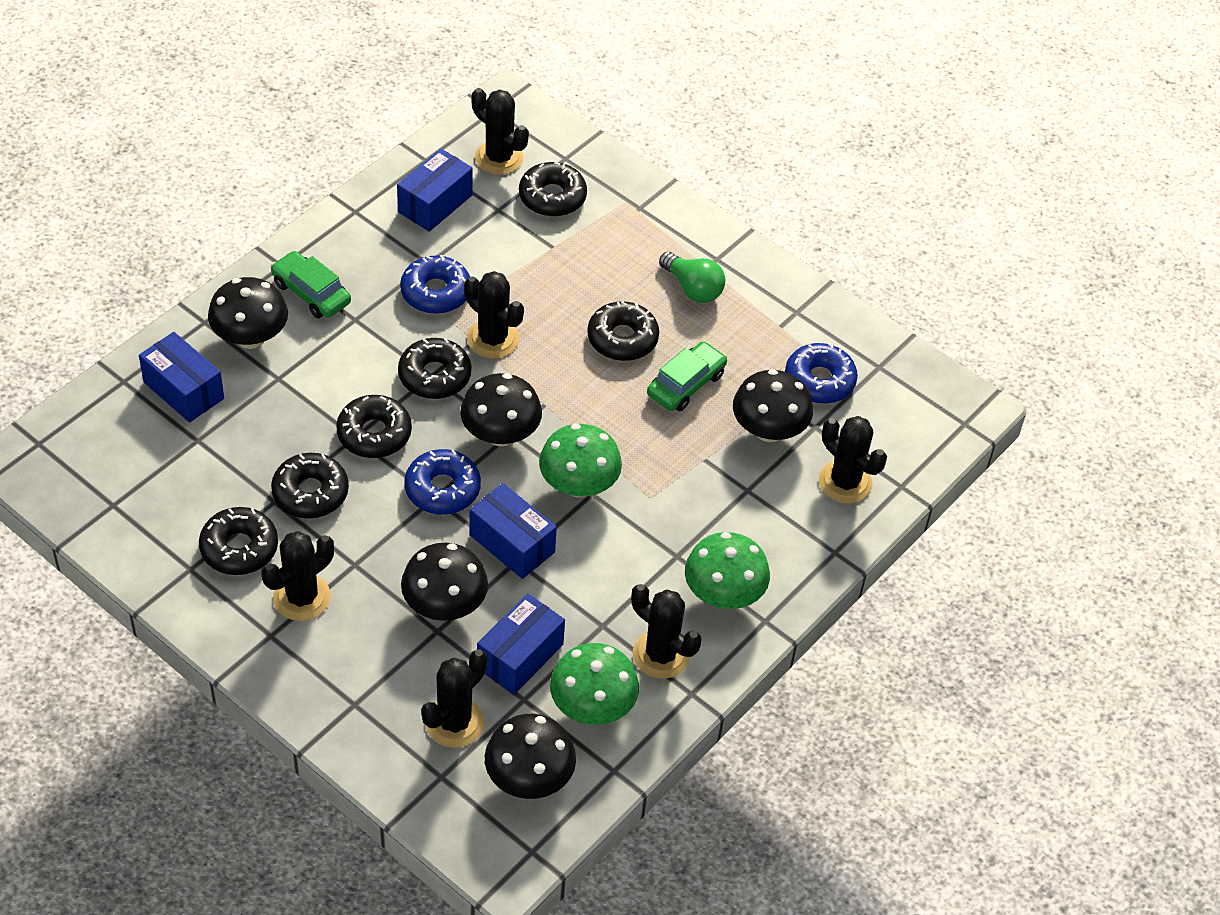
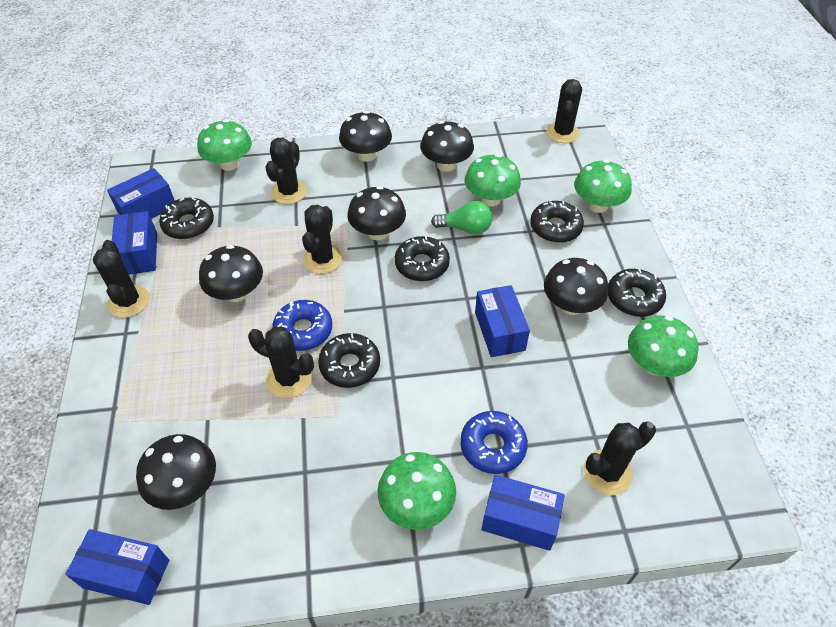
black donut: [199,507,278,575] [271,453,349,519] [336,395,412,458] [398,338,471,399] [519,162,587,217] [587,301,659,361] = 6 -> [159,198,214,239] [318,333,380,388] [395,236,450,281] [530,201,584,243] [608,269,666,317] = 5
black mushroom: [208,277,288,349] [401,543,488,621] [460,373,542,446] [485,714,576,799] [733,369,813,442] = 5 -> [136,434,216,510] [199,245,263,302] [339,111,392,162] [347,186,406,240] [420,121,474,172] [544,258,608,315] = 6
blue box: [139,332,224,423] [397,149,473,232] [470,483,557,579] [477,593,565,695] = 4 -> [65,529,169,605] [107,168,175,219] [112,211,157,275] [475,285,530,357] [481,475,565,551] = 5
blue donut: [400,255,470,314] [404,449,481,514] [785,343,858,404] = 3 -> [272,300,332,351] [460,411,528,474] = 2
green car: [271,251,351,318] [647,341,727,411] = 2 -> none = 0
green mushroom: [539,424,622,498] [550,643,639,725] [685,532,770,609] = 3 -> [197,119,252,171] [378,452,456,530] [465,154,521,206] [574,160,632,213] [628,315,698,377] = 5

